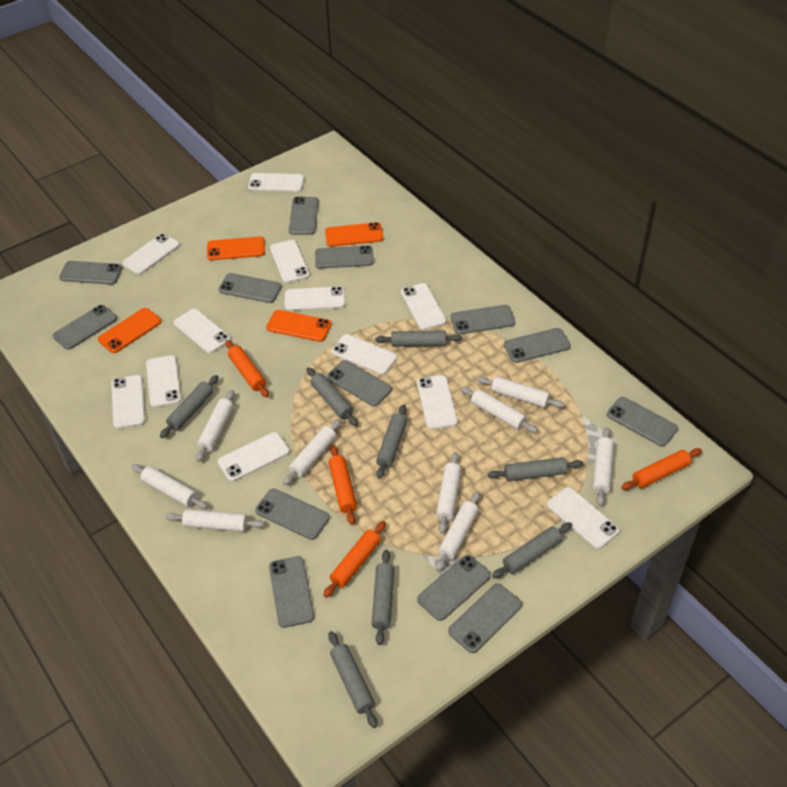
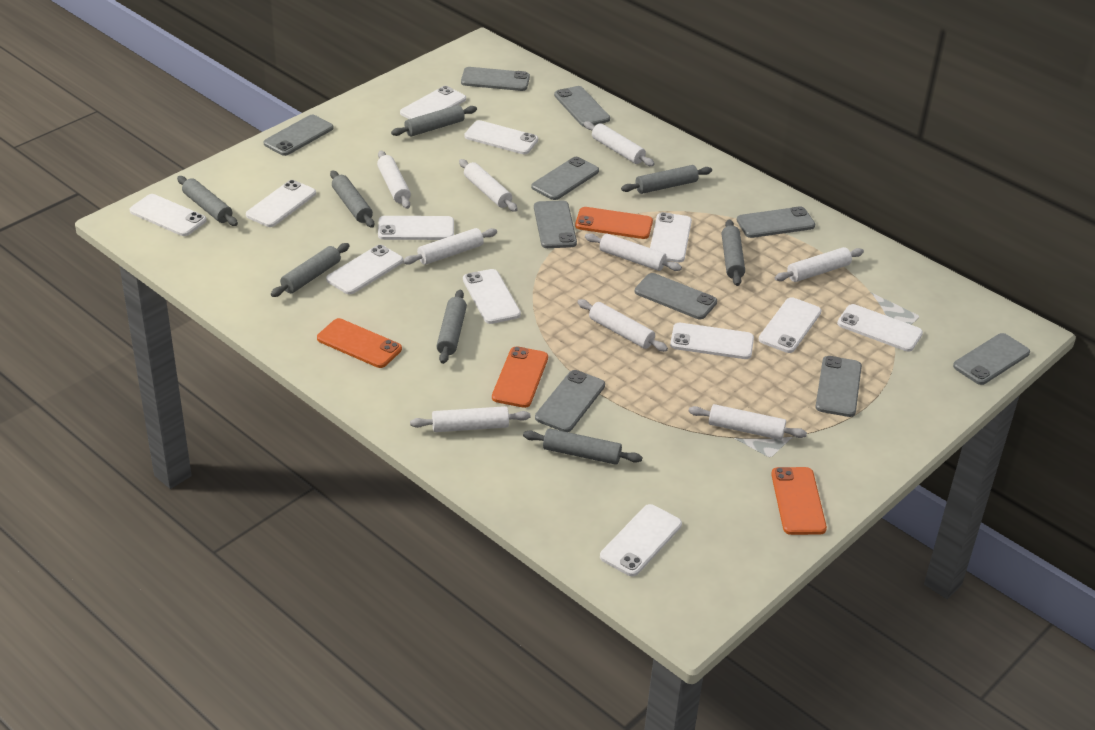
grey phone: [53,305,117,350] [59,261,122,285] [219,273,282,303] [255,488,330,540] [269,556,314,628] [289,197,319,235] [315,246,374,269] [327,360,392,406] [417,555,491,621] [448,583,522,653] [451,305,515,335] [504,328,571,363] [607,397,678,446] = 13 -> [264,115,333,156] [461,67,530,91] [531,157,599,200] [534,200,577,248] [535,370,605,432] [554,86,610,127] [635,273,717,319] [737,206,815,238] [815,356,862,417] [953,333,1030,385] = 10
orange rolling pin: [226,340,269,397] [323,521,386,598] [329,445,357,524] [621,448,702,490] = 4 -> none = 0

